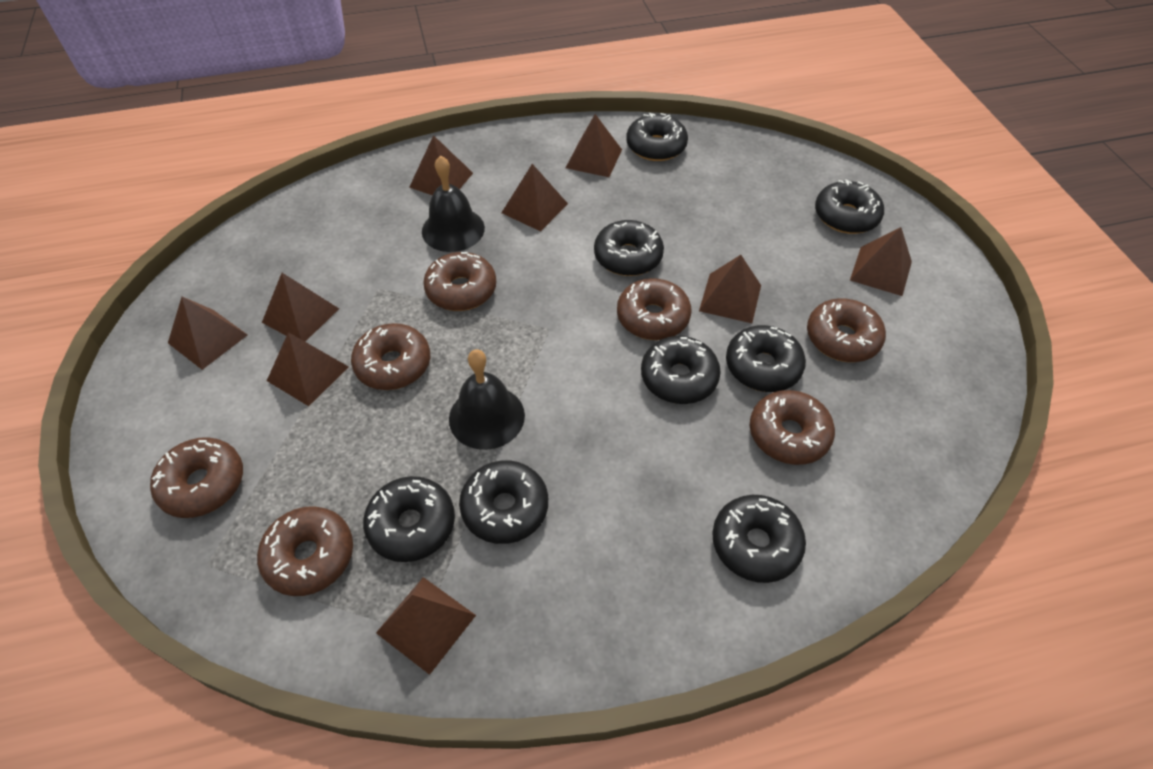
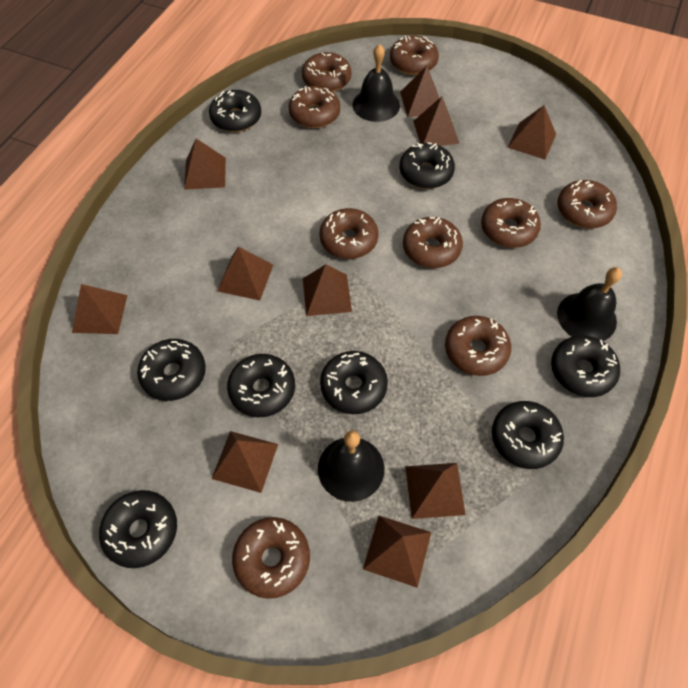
black bell: [422,155,485,252] [449,349,525,450] = 2 -> [318,431,384,502] [353,44,400,122] [557,267,622,341] = 3
brown donut: [150,437,243,518] [257,506,353,596] [351,323,430,390] [423,252,496,311] [617,278,691,340] [750,390,835,465] [807,298,886,362] = 7 -> [232,517,310,599] [289,86,340,128] [302,52,352,92] [320,208,378,259] [390,35,439,75] [403,217,463,268] [445,316,511,376] [481,198,541,248] [558,180,617,229] = 9
brown pyramid: [168,297,247,370] [262,273,339,342] [267,332,348,406] [376,577,476,675] [409,135,473,195] [501,164,568,231] [566,114,622,177] [699,255,761,323] [850,227,912,296] = 9 -> [72,284,127,334] [184,139,226,190] [212,431,278,493] [218,247,273,300] [303,264,352,316] [363,516,431,588] [400,66,439,117] [405,463,466,519] [413,96,460,146] [507,105,556,160] = 10

